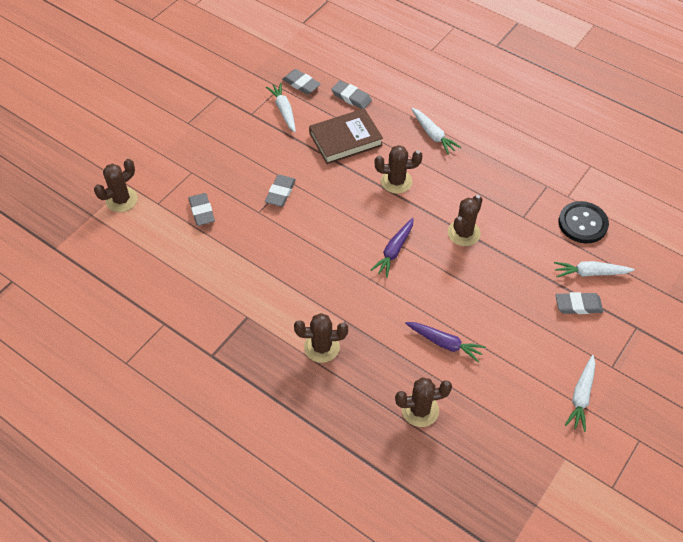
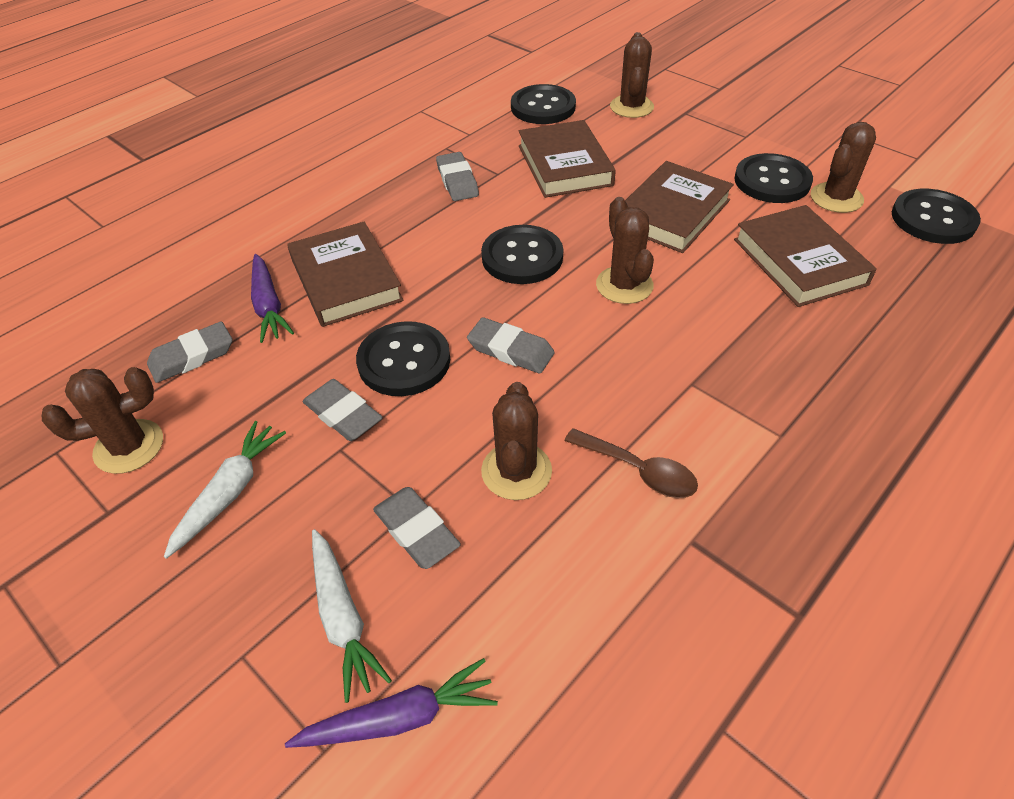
black button: [559,201,609,243] = 1 -> [356,321,450,396] [481,225,563,284] [511,84,576,124] [734,153,813,203] [892,189,981,244] = 5
brown book: [309,108,383,164] = 1 -> [287,222,404,327] [518,120,616,198] [625,161,734,253] [734,205,877,307] = 4
brown spoon: none = 0 -> [564,428,698,498] = 1
white carrot: [266,83,296,133] [411,108,461,155] [554,261,635,277] [565,355,596,432] = 4 -> [164,421,286,559] [312,529,392,703] = 2

